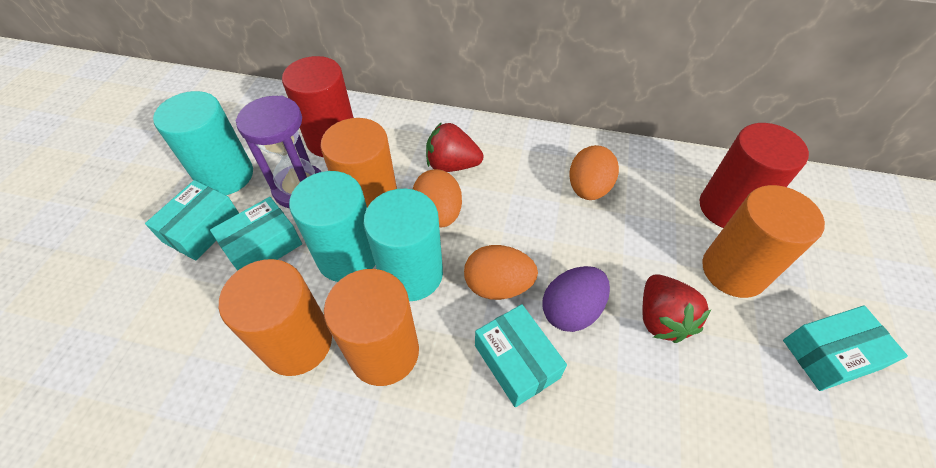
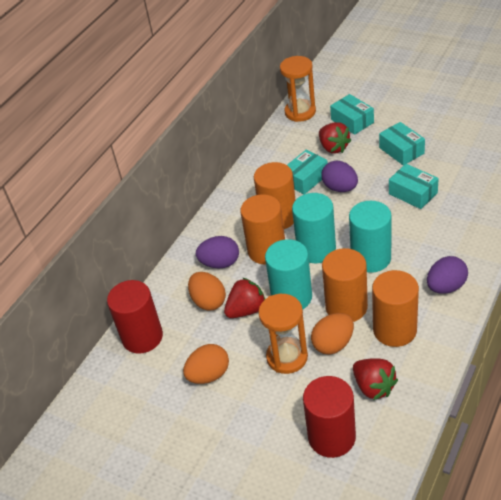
orange hourglass: none = 0 -> [258,294,308,374] [280,56,316,122] = 2
purple egg: [543,266,610,332] = 1 -> [196,236,239,268] [321,160,358,192] [427,256,468,294] = 3
purple hourglass: [236,96,321,208] = 1 -> none = 0
red strawberry: [426,122,484,172] [642,274,712,343] = 2 -> [224,278,265,318] [319,122,352,153] [353,358,398,400] = 3

